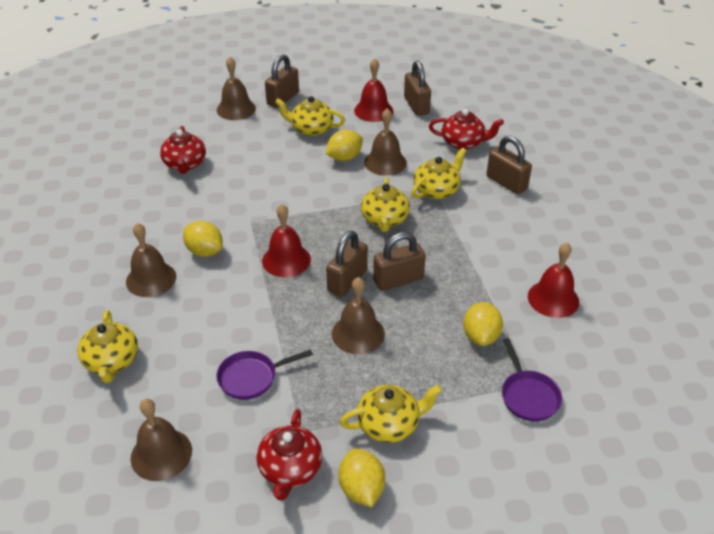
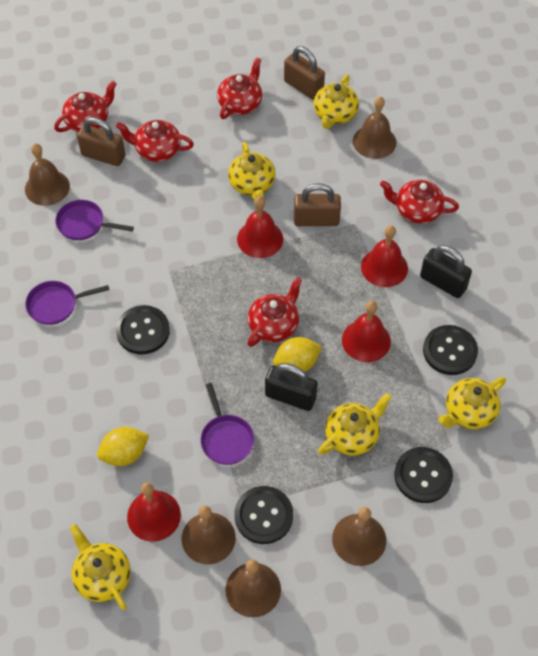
black button: none = 0 -> [116,305,170,354] [235,486,293,544] [394,447,453,503] [423,325,478,375] = 4
black padlock: none = 0 -> [265,363,318,411] [420,245,472,298] = 2
brown padlock: [265,54,299,108] [326,231,368,297] [373,232,426,290] [404,61,431,116] [487,136,532,194] = 5 -> [77,117,126,166] [284,46,325,100] [294,183,341,226] = 3
purple pan: [217,349,313,400] [502,338,562,421] = 2 -> [25,281,109,325] [55,200,134,240] [200,383,254,465] = 3
red bell: [262,204,311,277] [354,58,393,122] [528,243,579,318] = 3 -> [127,482,181,542] [237,196,283,258] [342,301,391,362] [361,225,408,287] = 4
red teapot: [160,126,206,174] [256,409,322,500] [429,109,504,150] = 3 -> [54,80,117,132] [116,120,194,162] [217,58,262,119] [247,277,302,347] [380,180,459,224] = 5
yellow lemon: [183,221,223,257] [326,129,363,161] [339,449,385,507] [463,302,503,346] = 4 -> [97,427,149,466] [273,337,322,372] = 2

